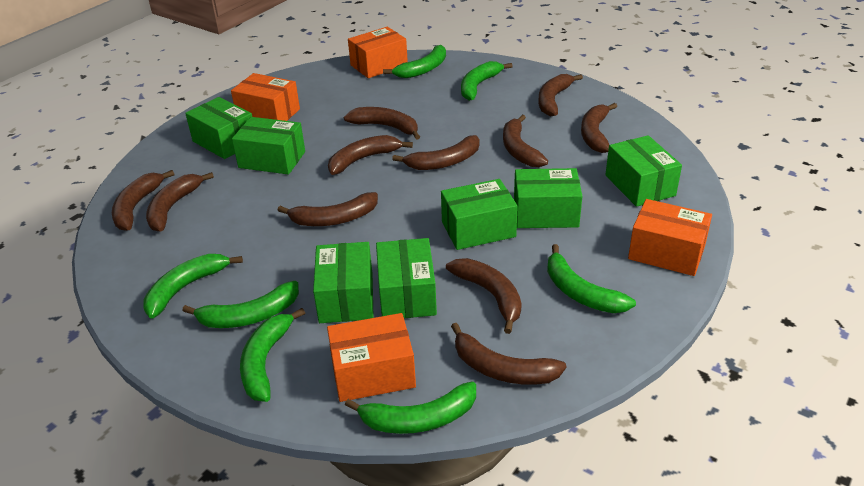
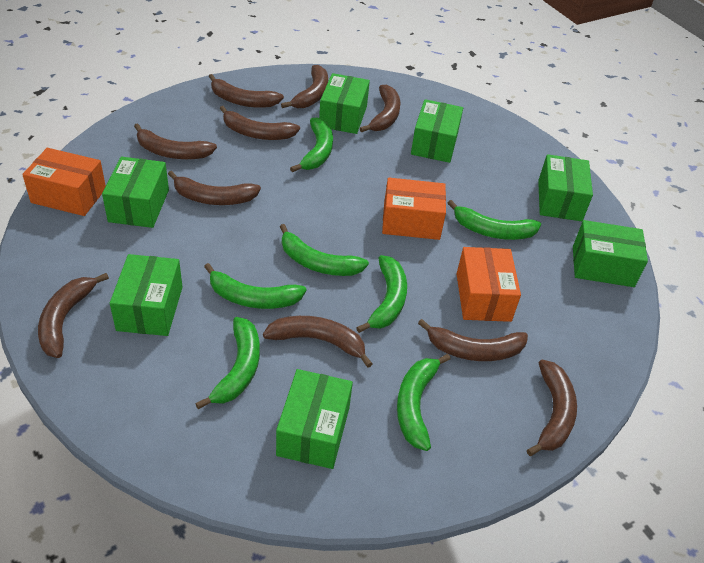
brown banana: [112,170,174,231] [146,172,214,232] [278,192,378,226] [328,135,413,175] [344,107,420,140] [392,135,480,170] [446,258,522,334] [451,323,566,385] [503,115,548,167] [538,74,583,116] [581,103,617,153] = 11 -> [38,273,109,358] [134,123,217,159] [168,171,261,205] [209,74,284,108] [220,106,300,140] [263,316,373,368] [281,65,328,108] [360,85,400,132] [418,319,528,361] [527,359,577,456] = 10
orange box: [231,73,300,121] [327,313,416,402] [348,27,408,78] [628,199,712,276] = 4 -> [22,148,106,216] [382,178,446,240] [457,247,521,322] = 3

